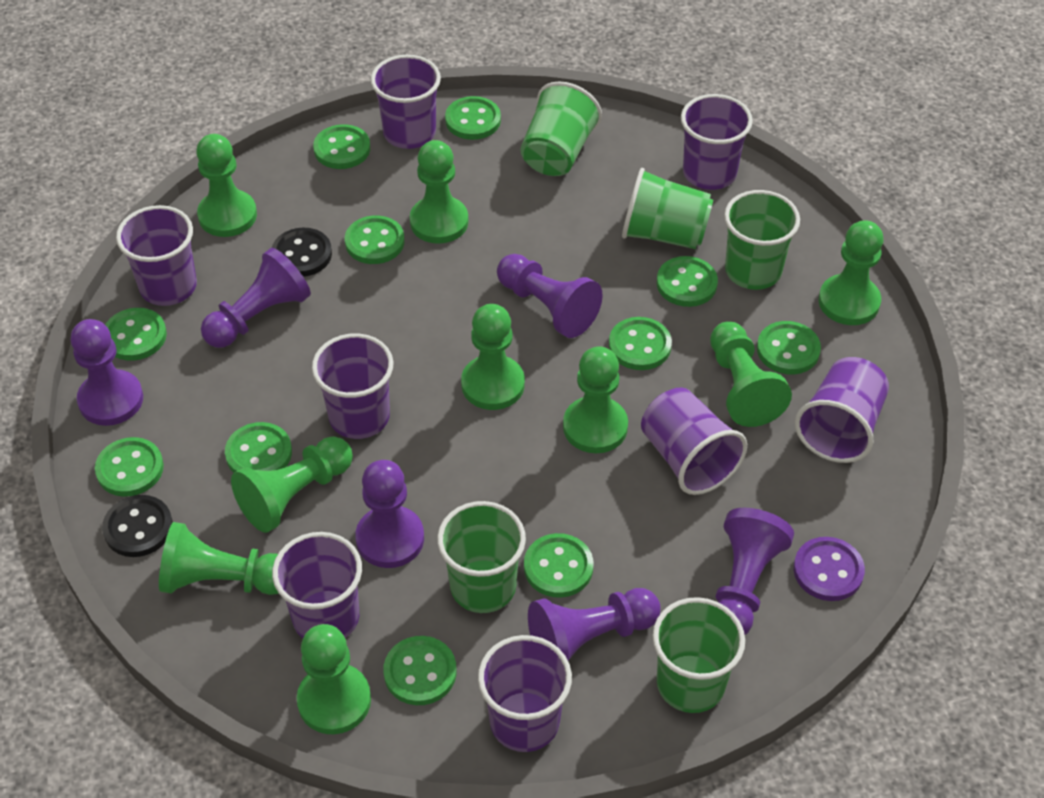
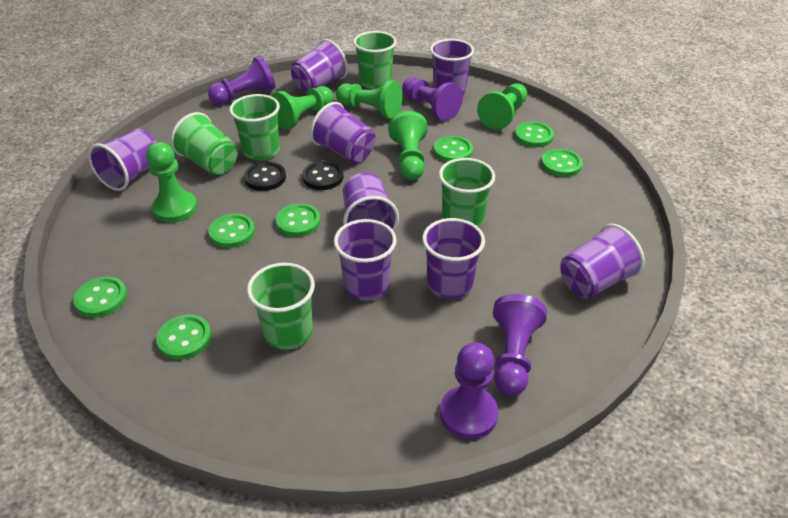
green button: [95,437,164,497] [105,308,167,361] [225,422,292,473] [313,124,370,169] [345,215,405,264] [383,636,457,705] [445,96,501,140] [524,533,593,598] [609,317,672,370] [657,256,718,307] [757,321,821,374] = 11 -> [73,277,127,318] [156,314,212,360] [208,214,255,248] [276,204,321,237] [434,136,473,162] [515,122,554,147] [541,149,583,177] = 7
green pawn: [159,522,279,595] [196,134,257,237] [231,436,353,533] [297,624,371,734] [410,140,468,244] [461,304,525,410] [563,346,628,453] [710,322,792,427] [819,220,884,325] = 9 -> [146,142,197,223] [271,86,333,130] [336,81,402,119] [388,111,428,180] [477,83,527,130] = 5
purple button: [793,537,865,601] = 1 -> none = 0
purple pawn: [71,319,143,426] [201,248,311,348] [355,460,424,568] [497,254,603,338] [528,588,661,661] [716,508,794,635] = 6 -> [208,55,275,104] [402,77,463,121] [440,342,498,439] [493,294,547,396] = 4

